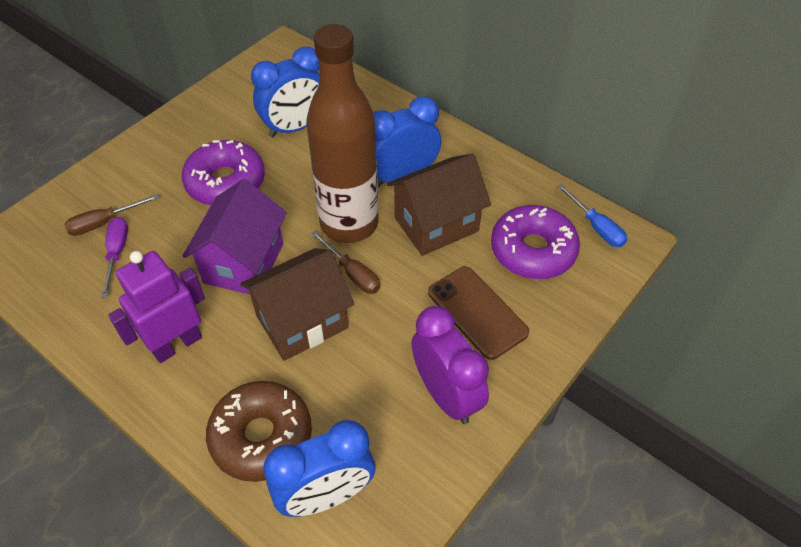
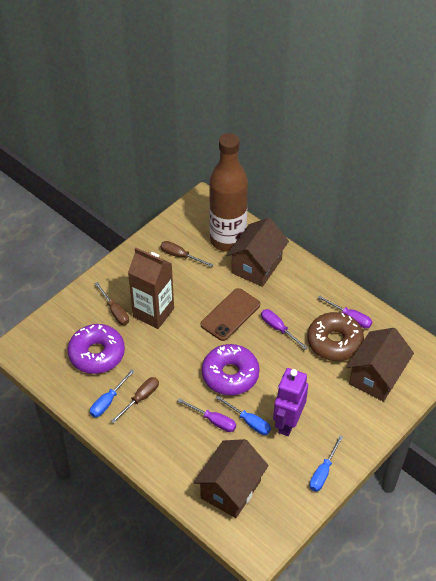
blue clock: [251,47,320,137] [263,420,375,517] [373,96,441,187] = 3 -> none = 0
blue screwdriver: [557,184,627,247] = 1 -> [90,369,135,417] [216,396,271,435] [310,435,343,492] = 3
brown carton: none = 0 -> [128,248,174,329] = 1
brown house: [240,248,354,361] [387,154,491,256] = 2 -> [194,439,269,518] [226,218,289,287] [346,328,414,402] = 3
brown screwdriver: [64,194,159,236] [311,231,380,294] = 2 -> [95,282,129,325] [111,377,159,423] [160,241,213,267] = 3
purple clock: [411,306,489,424] = 1 -> none = 0
purple house: [183,179,287,294] = 1 -> none = 0
purple screwdriver: [101,217,128,298] = 1 -> [178,398,236,432] [261,309,308,350] [318,296,372,329] = 3

